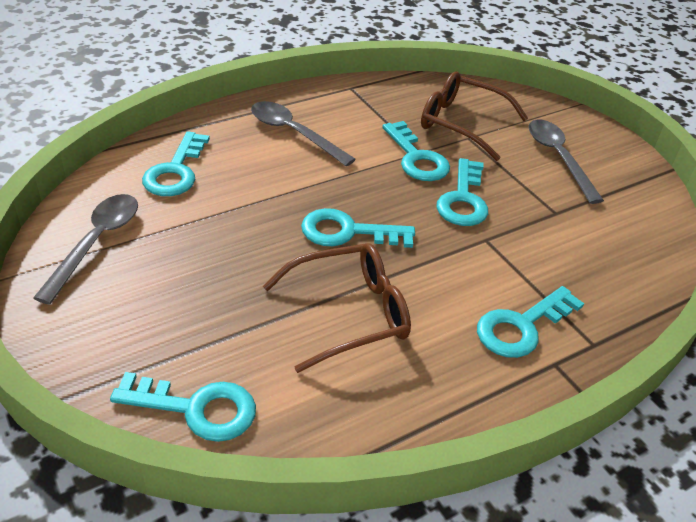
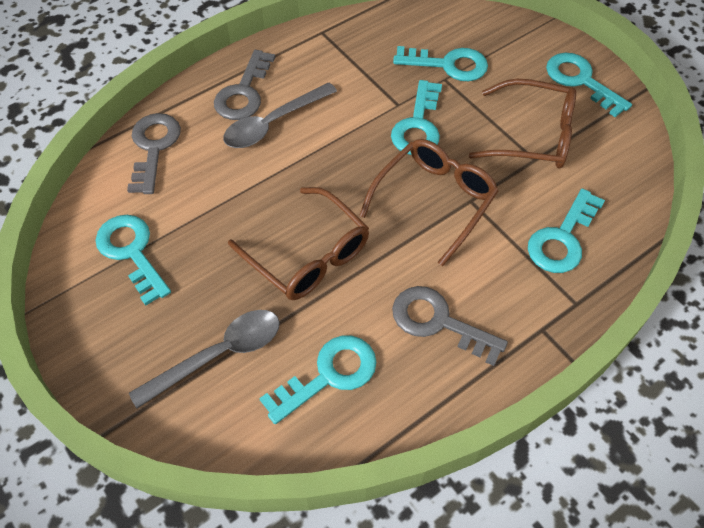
brown glasses: [263,243,411,373] [421,72,528,161] = 2 -> [228,187,369,300] [359,139,498,266] [469,79,576,169] = 3
grey key: none = 0 -> [127,113,181,194] [214,50,275,120] [392,286,508,366] = 3
grey spoon: [33,194,138,305] [251,101,356,166] [528,120,604,204] = 3 -> [129,310,280,408] [223,82,337,148] = 2

